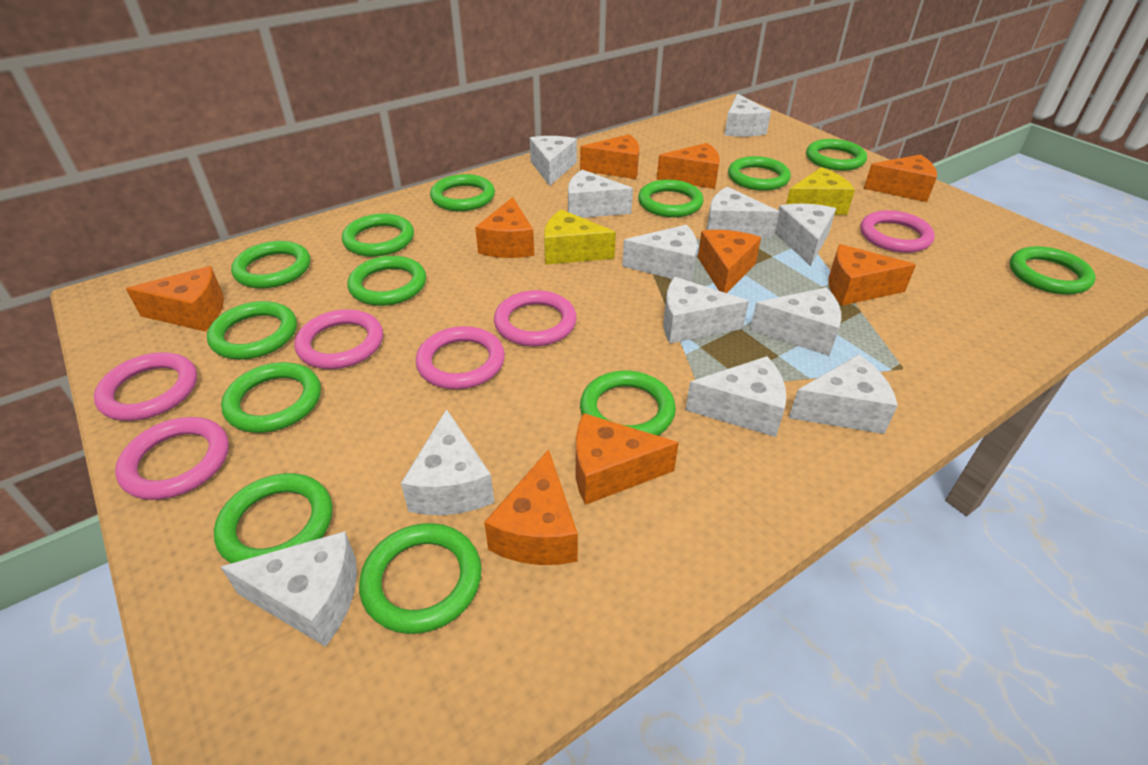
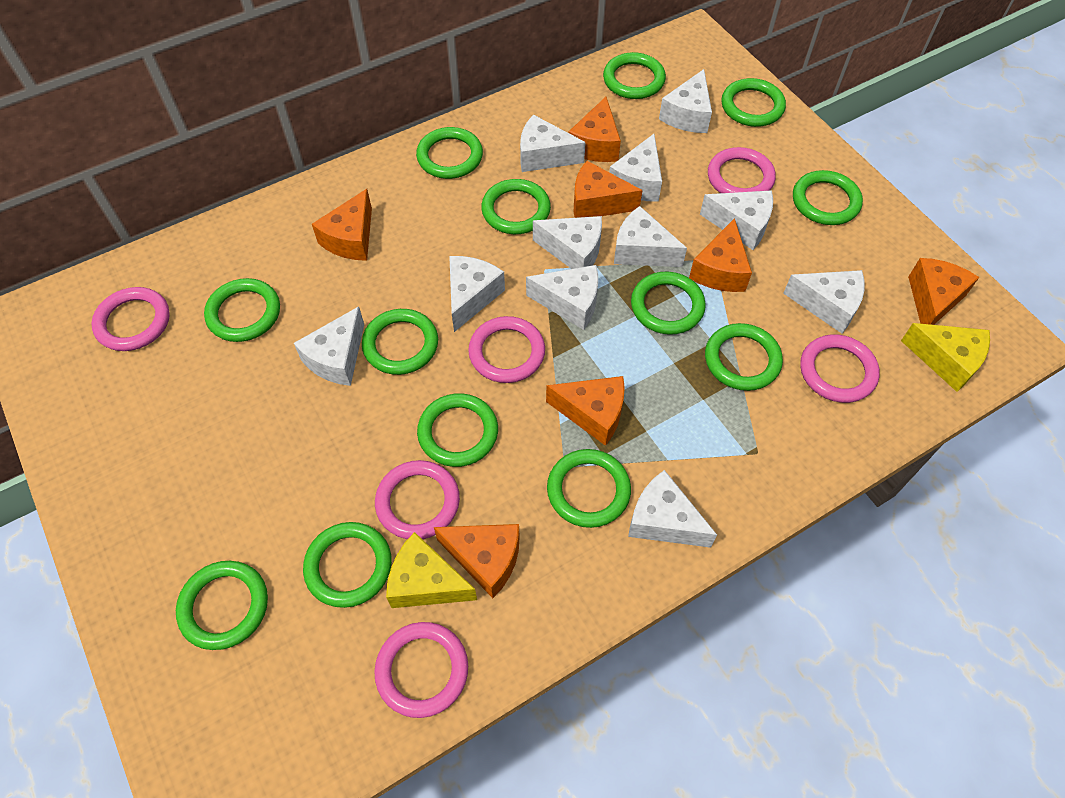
orange cheese: [126,266,224,331] [475,197,534,258] [484,449,578,565] [576,413,679,505] [580,134,639,179] [657,143,720,189] [698,230,761,293] [829,244,916,306] [864,154,937,202] = 9 -> [312,189,372,261] [434,524,520,598] [546,376,625,446] [568,97,621,162] [574,161,643,218] [689,218,752,292] [908,258,979,325] = 7
white cheese: [221,531,357,647] [401,409,494,515] [530,136,577,186] [568,170,633,218] [622,225,697,282] [663,277,749,343] [685,356,786,437] [707,187,779,238] [725,94,771,137] [750,287,841,356] [775,204,836,266] [789,354,898,434] = 12 -> [294,306,364,386] [449,256,505,332] [520,115,586,172] [526,265,598,330] [533,216,602,269] [609,134,662,202] [614,206,687,267] [628,470,717,548] [659,69,712,133] [700,190,773,250] [783,270,865,334] = 11

